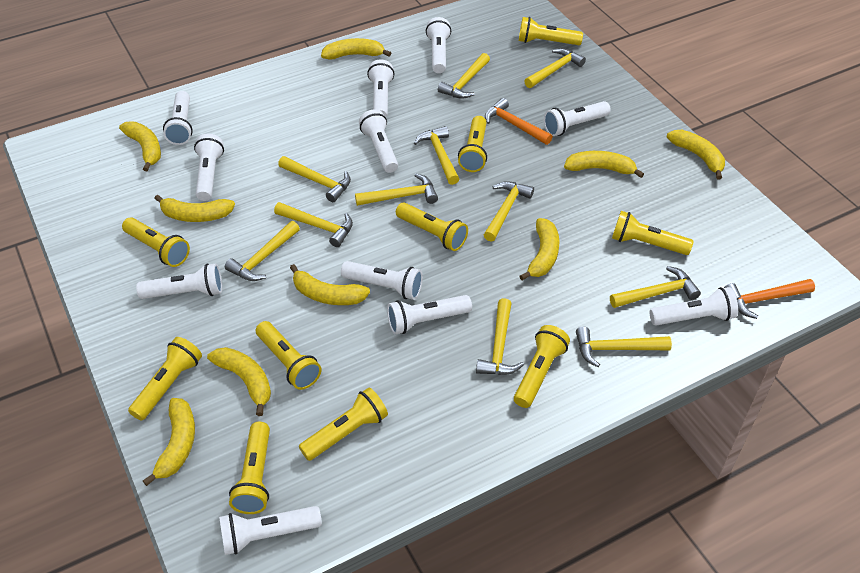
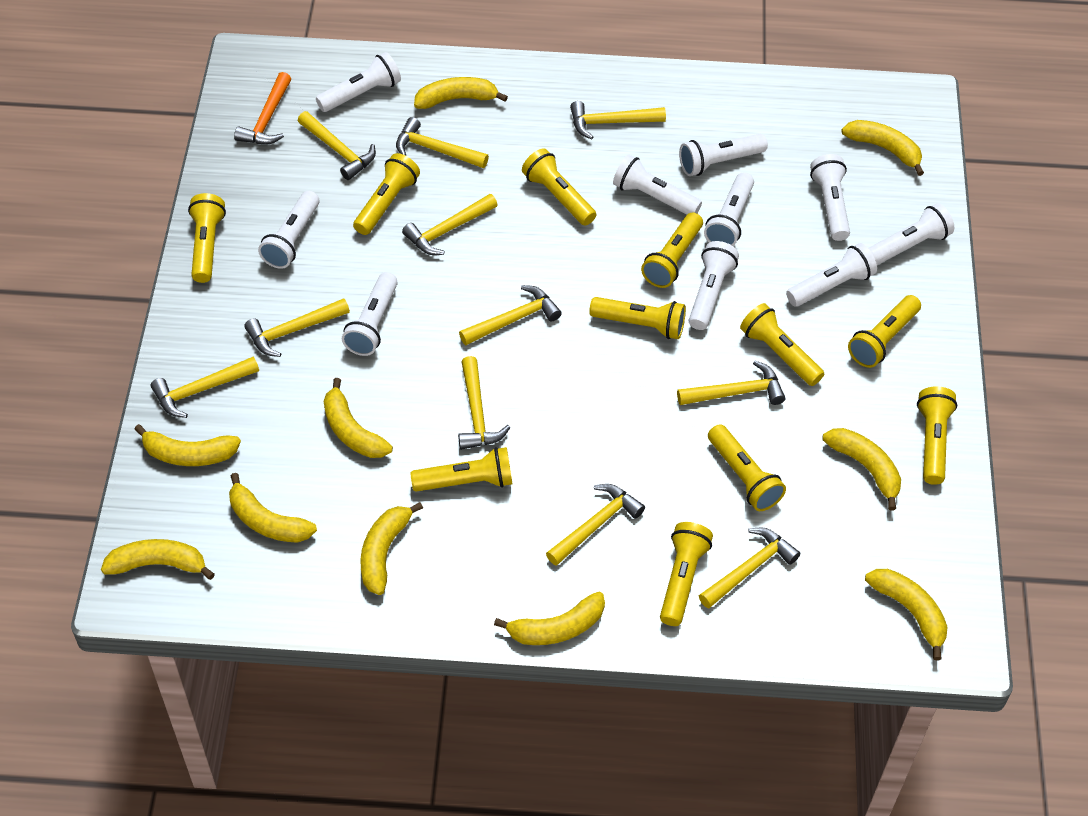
orange hammer: [485,98,553,145] [724,279,815,319] = 2 -> [234,72,291,145] = 1
white flashlight: [136,263,222,299] [163,91,193,145] [194,134,224,201] [219,506,322,555] [341,261,423,300] [359,109,398,173] [367,59,394,117] [387,295,472,334] [426,17,451,73] [544,101,611,136] [650,287,738,325] = 11 -> [258,191,319,269] [316,52,401,112] [342,272,398,356] [613,154,702,214] [679,134,768,176] [689,241,739,330] [704,173,754,246] [786,243,877,307] [810,154,850,241] [869,203,954,265] = 10
yellow banana: [119,121,161,171] [143,398,195,486] [154,195,235,222] [207,347,271,416] [290,264,370,305] [321,38,391,60] [519,218,560,281] [564,151,644,178] [667,130,725,180] = 9 -> [101,539,215,580] [134,424,241,466] [229,473,317,543] [324,378,393,458] [360,502,423,595] [414,77,508,109] [494,592,605,645] [822,428,901,511] [841,120,924,176] [865,569,947,661] = 10
yellow flashlight: [122,217,190,267] [128,337,202,421] [229,422,270,514] [256,321,321,390] [299,388,388,461] [396,203,468,251] [458,116,487,172] [514,325,570,408] [519,17,583,45] [612,211,694,255] = 10 -> [188,193,226,283] [353,153,420,235] [410,447,513,492] [522,148,596,226] [589,297,686,339] [641,212,703,288] [660,522,713,626] [708,424,786,511] [740,303,824,386] [848,295,921,368] [917,386,957,485] = 11

